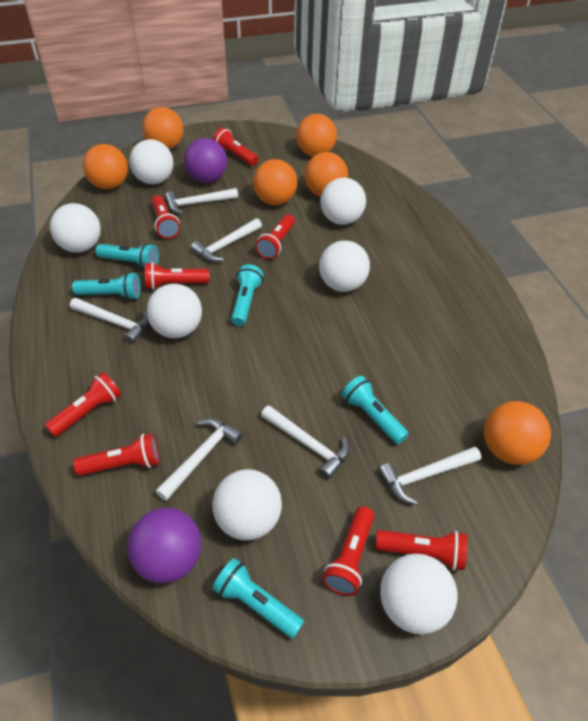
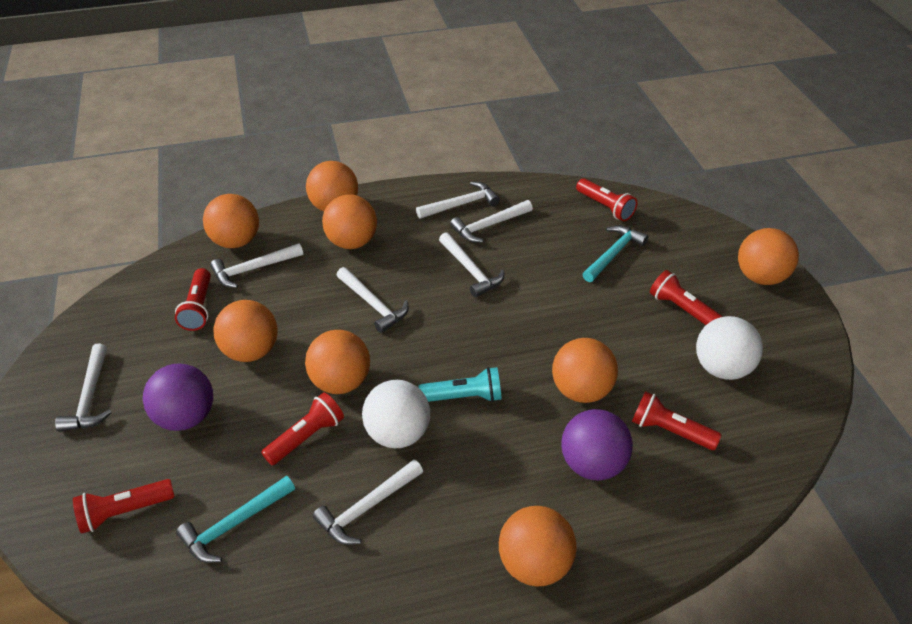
orange ball: [83,144,128,189] [142,107,183,149] [253,159,297,205] [296,114,337,156] [305,152,348,197] [484,401,551,465] = 6 -> [203,194,259,248] [214,300,278,362] [305,330,370,394] [306,161,358,211] [322,194,377,249] [499,506,577,586] [552,338,618,403] [738,228,799,285] = 8
red flashlight: [45,372,121,437] [73,433,160,476] [145,262,209,290] [151,195,180,239] [213,127,259,166] [255,215,295,259] [322,506,374,596] [376,530,467,570] = 8 -> [73,479,175,534] [175,268,211,331] [261,392,344,465] [576,178,637,221] [632,391,721,450] [650,270,723,325] = 6
turquoise flashlight: [72,272,141,300] [96,243,159,270] [212,558,304,638] [231,264,263,326] [342,376,409,444] = 5 -> [418,367,502,402] = 1
turquoise hammer: none = 0 -> [176,476,295,563] [582,225,648,282] = 2
white ball: [50,203,101,253] [129,139,173,184] [147,284,202,338] [212,469,282,540] [319,241,370,292] [320,178,366,225] [380,554,458,635] = 7 -> [362,380,430,448] [696,316,763,380] = 2
white hammer: [70,298,149,344] [156,418,243,501] [165,188,238,215] [191,218,262,262] [261,405,349,479] [379,447,481,505] = 6 -> [55,343,112,432] [210,243,303,288] [313,460,423,545] [337,267,409,333] [416,181,500,219] [439,232,504,298] [450,200,533,243] = 7

